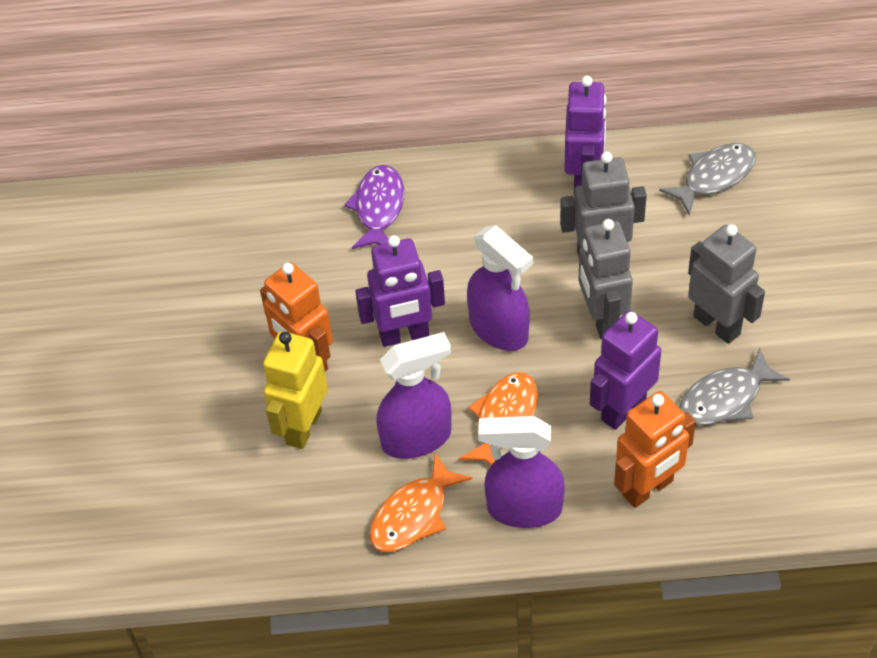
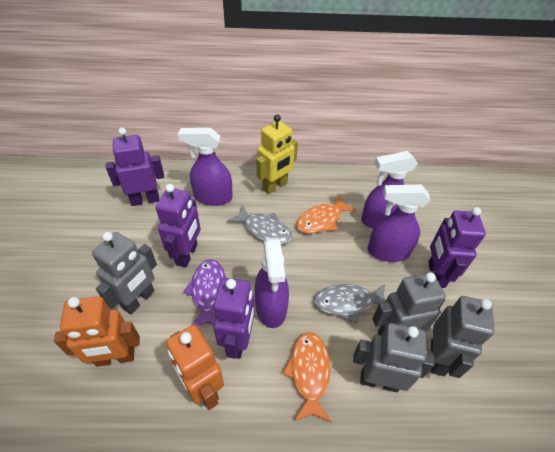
grey robot: [560,152,647,257] [578,219,633,340] [688,224,765,344] = 3 -> [92,232,157,315] [353,323,435,392] [372,272,446,335] [431,296,495,378] = 4
purple robot: [355,235,445,347] [564,76,607,190] [590,310,661,430] = 3 -> [106,128,164,206] [156,184,201,267] [213,278,255,359] [428,207,486,288] = 4
purple spray bottle: [376,332,452,459] [467,225,533,351] [478,416,565,528] = 3 -> [178,128,232,206] [254,238,289,328] [361,151,418,229] [368,185,430,262] = 4

